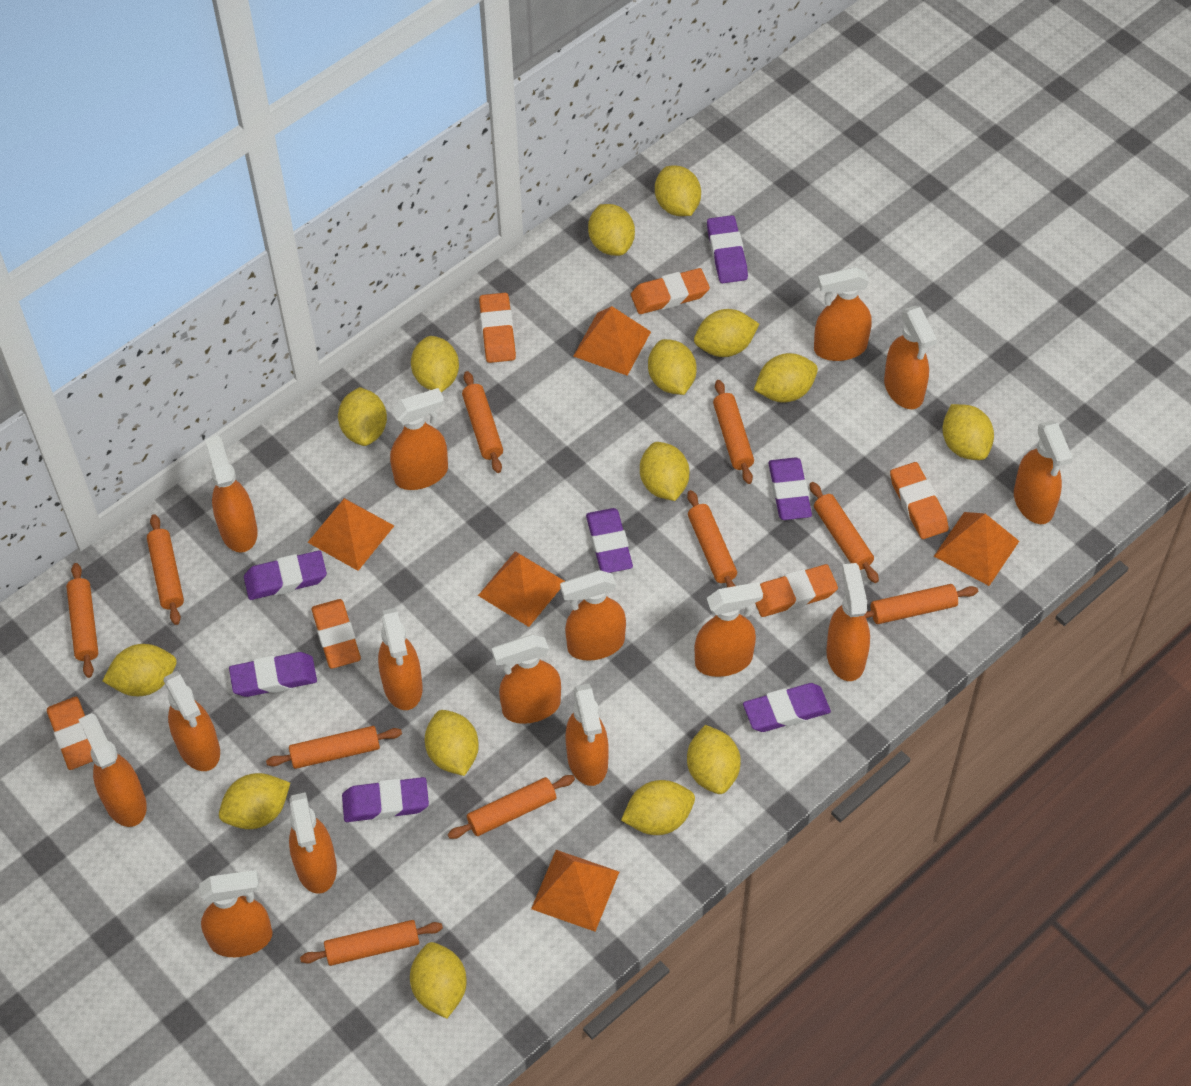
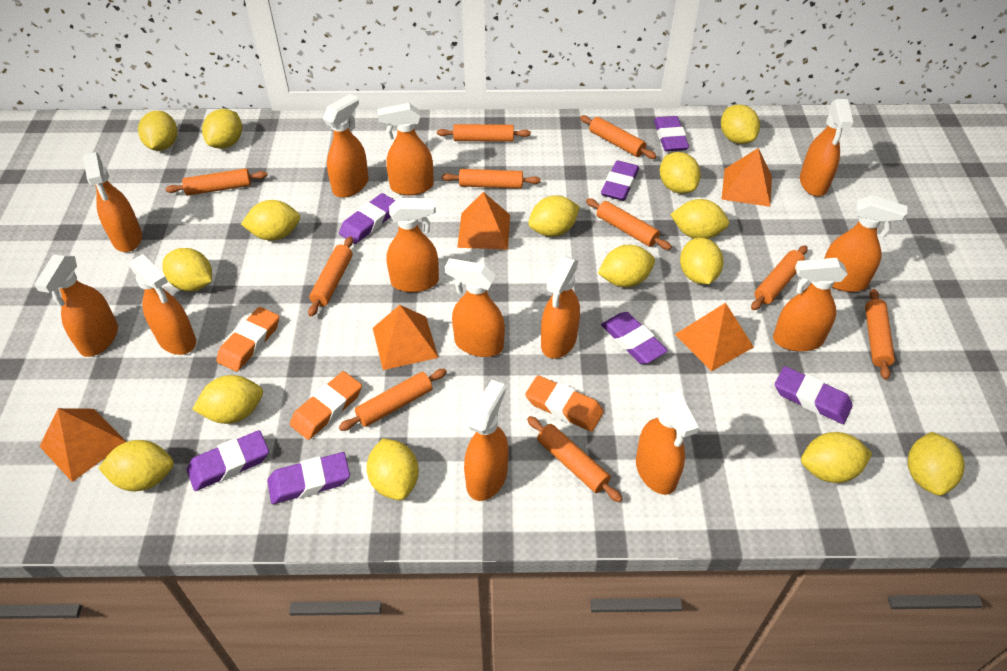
orange eraser: [47,697,93,770] [311,599,361,669] [479,293,516,363] [631,268,710,314] [755,564,838,617] [890,462,949,539] = 6 -> [216,307,279,372] [290,371,362,440] [525,375,604,432] = 3
orange spray bottle: [78,713,147,827] [163,671,220,771] [199,870,272,957] [205,436,258,553] [289,792,337,894] [378,608,423,710] [390,388,448,490] [492,634,561,724] [560,570,626,661] [566,684,609,786] [695,582,763,677] [814,267,872,361] [826,563,870,681] [884,306,937,409] [1014,420,1073,524] = 15 -> [34,254,118,357] [83,152,142,252] [129,254,196,355] [323,94,369,198] [377,103,434,195] [387,198,439,292] [445,258,505,357] [464,380,508,501] [541,256,580,359] [636,388,699,495] [773,258,848,352] [800,99,853,196] [824,195,908,292] = 13

